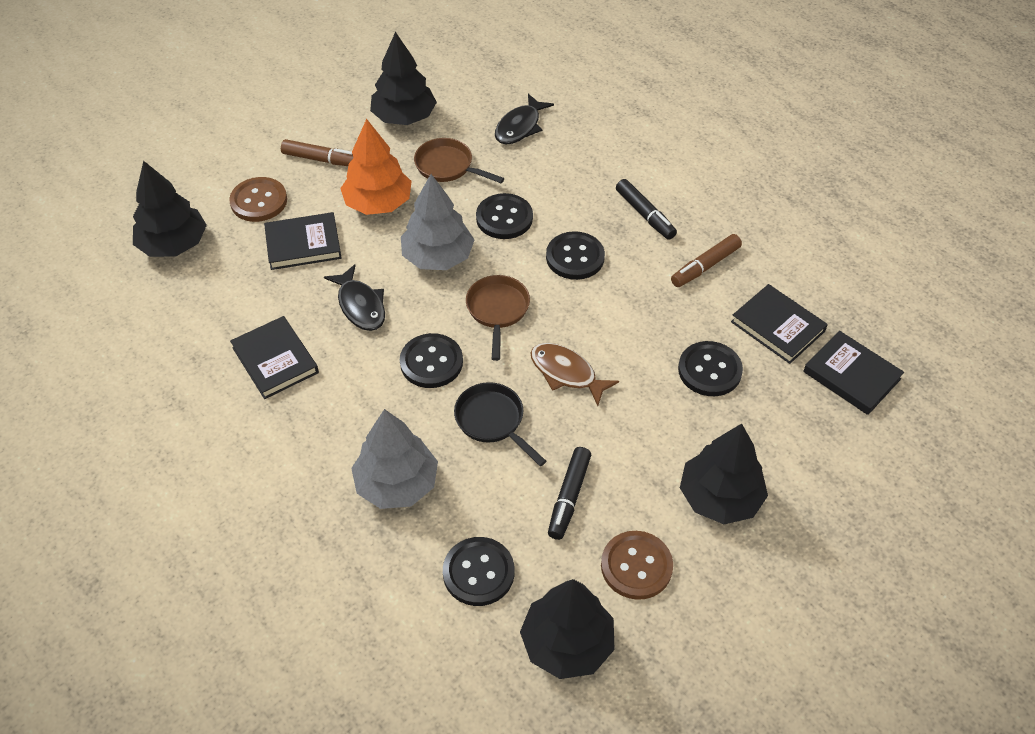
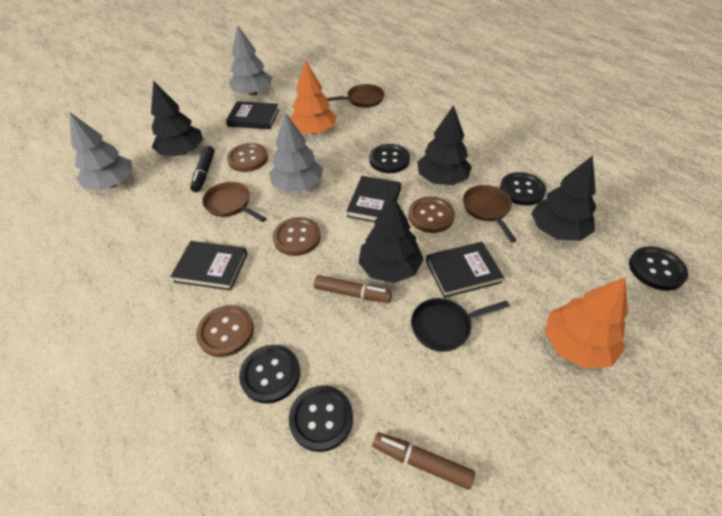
black fish: [324,264,385,331] [495,94,554,145] = 2 -> none = 0
black marker: [548,447,591,540] [616,179,677,240] = 2 -> [190,146,215,192] = 1
brown button: [229,177,287,222] [601,531,673,600] = 2 -> [196,305,254,357] [227,143,268,172] [273,217,321,256] [408,197,455,233] = 4
brown fish: [530,343,619,406] = 1 -> none = 0
brown pan: [414,138,504,183] [466,275,530,361] = 2 -> [202,182,267,222] [327,84,384,108] [463,185,517,243] = 3
grey tree: [351,409,438,509] [401,174,474,270] = 2 -> [70,112,133,190] [229,25,272,96] [269,112,323,192] = 3
orange tree: [340,119,412,215] = 1 -> [290,60,337,134] [545,278,628,369] = 2

